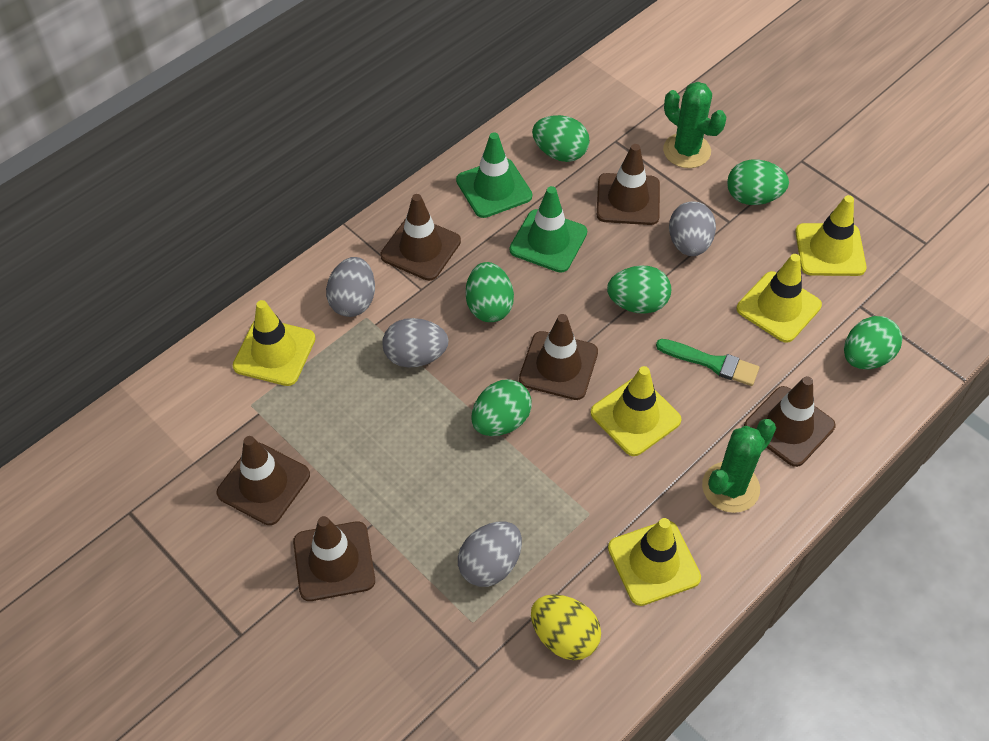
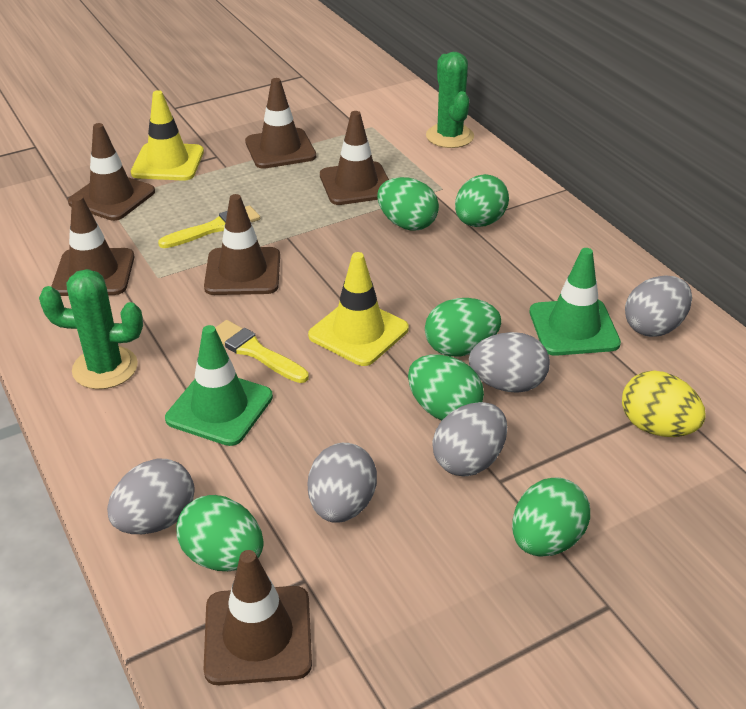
green brush: [656,339,759,386] = 1 -> none = 0
grey egg: [326,257,375,317] [382,318,448,368] [458,521,522,587] [669,201,716,256] = 4 -> [107,459,194,534] [308,443,377,523] [432,402,507,476] [469,332,550,393] [625,275,692,337] = 5
yellow brush: none = 0 -> [158,205,260,248] [215,320,309,383] = 2
yellow traffic cone: [233,300,316,386] [591,366,682,456] [608,518,701,606] [737,254,822,343] [795,195,867,276] = 5 -> [131,90,204,181] [308,252,409,366] = 2

